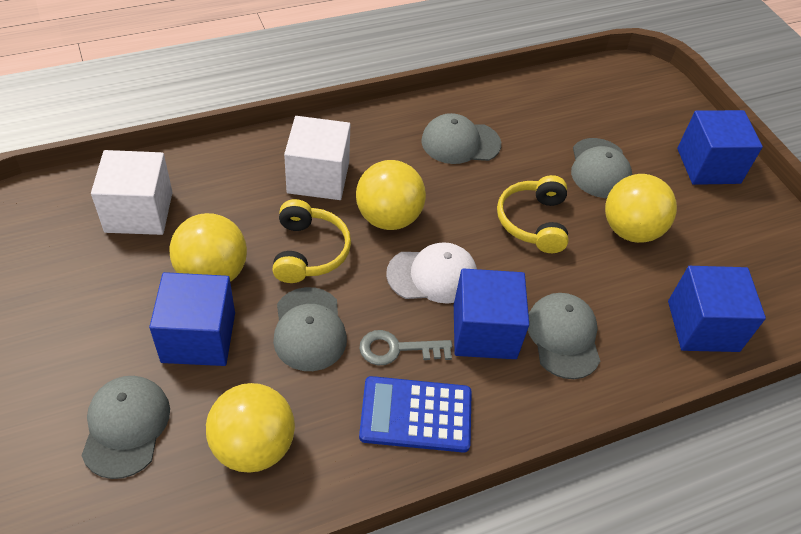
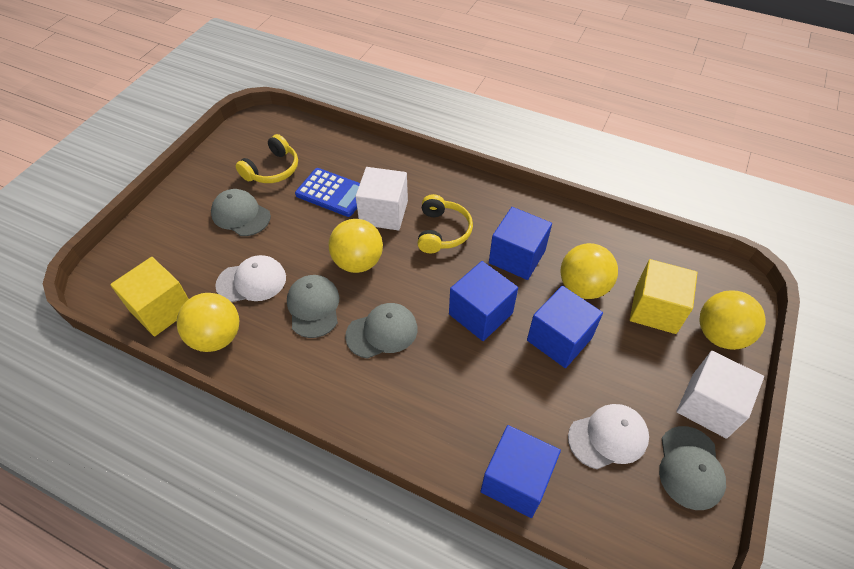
grey cap: [81,376,170,479] [273,287,347,371] [421,113,501,164] [528,293,600,379] [571,138,632,198] = 5 -> [211,189,271,236] [287,275,339,338] [345,303,418,359] [659,426,726,510] = 4
grey key: [359,330,452,365] = 1 -> none = 0
white cap: [386,242,477,304] = 1 -> [215,255,286,302] [568,404,649,469] = 2
yellow cube: none = 0 -> [110,257,188,337] [630,259,698,334] = 2

